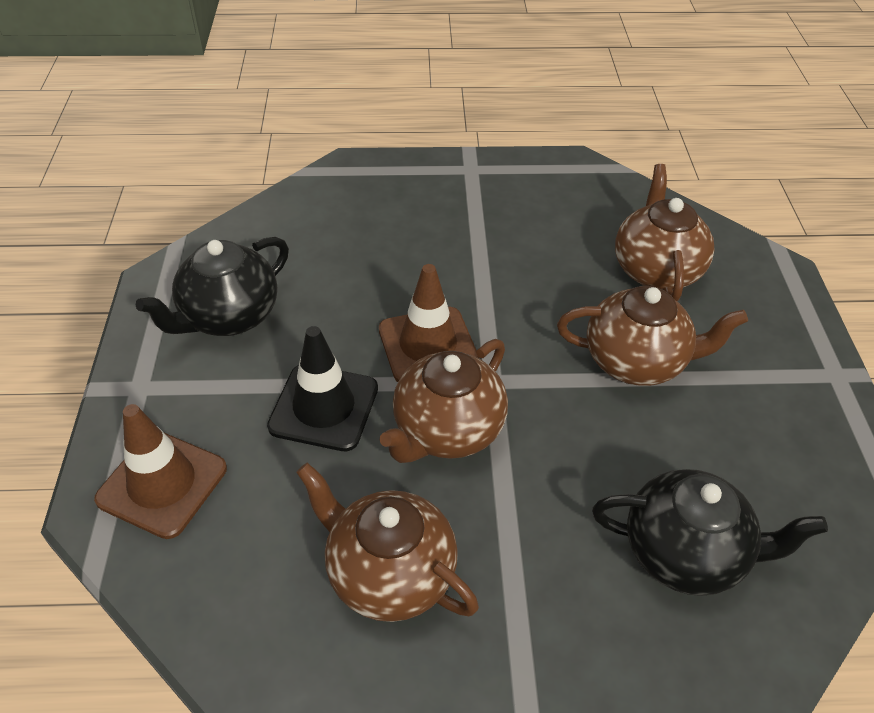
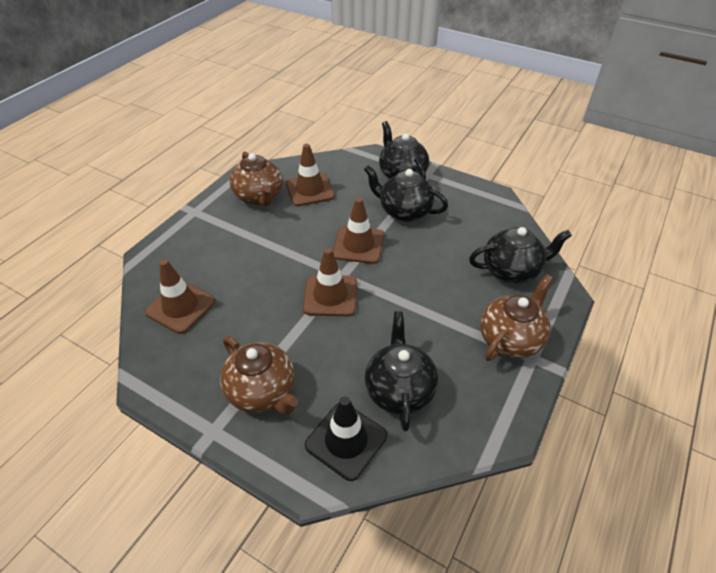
black teapot: [136,237,289,336] [592,469,828,596] = 2 -> [364,165,448,222] [365,311,438,432] [379,121,429,179] [469,227,572,283] = 4
brown teapot: [296,463,479,622] [380,339,508,463] [557,286,748,386] [615,164,714,301] = 4 -> [220,336,298,415] [230,152,282,206] [480,274,553,361] = 3
brown traffic cone: [94,404,227,539] [379,264,479,382] = 2 -> [145,259,215,334] [286,144,335,206] [303,248,357,316] [332,197,384,264] = 4

